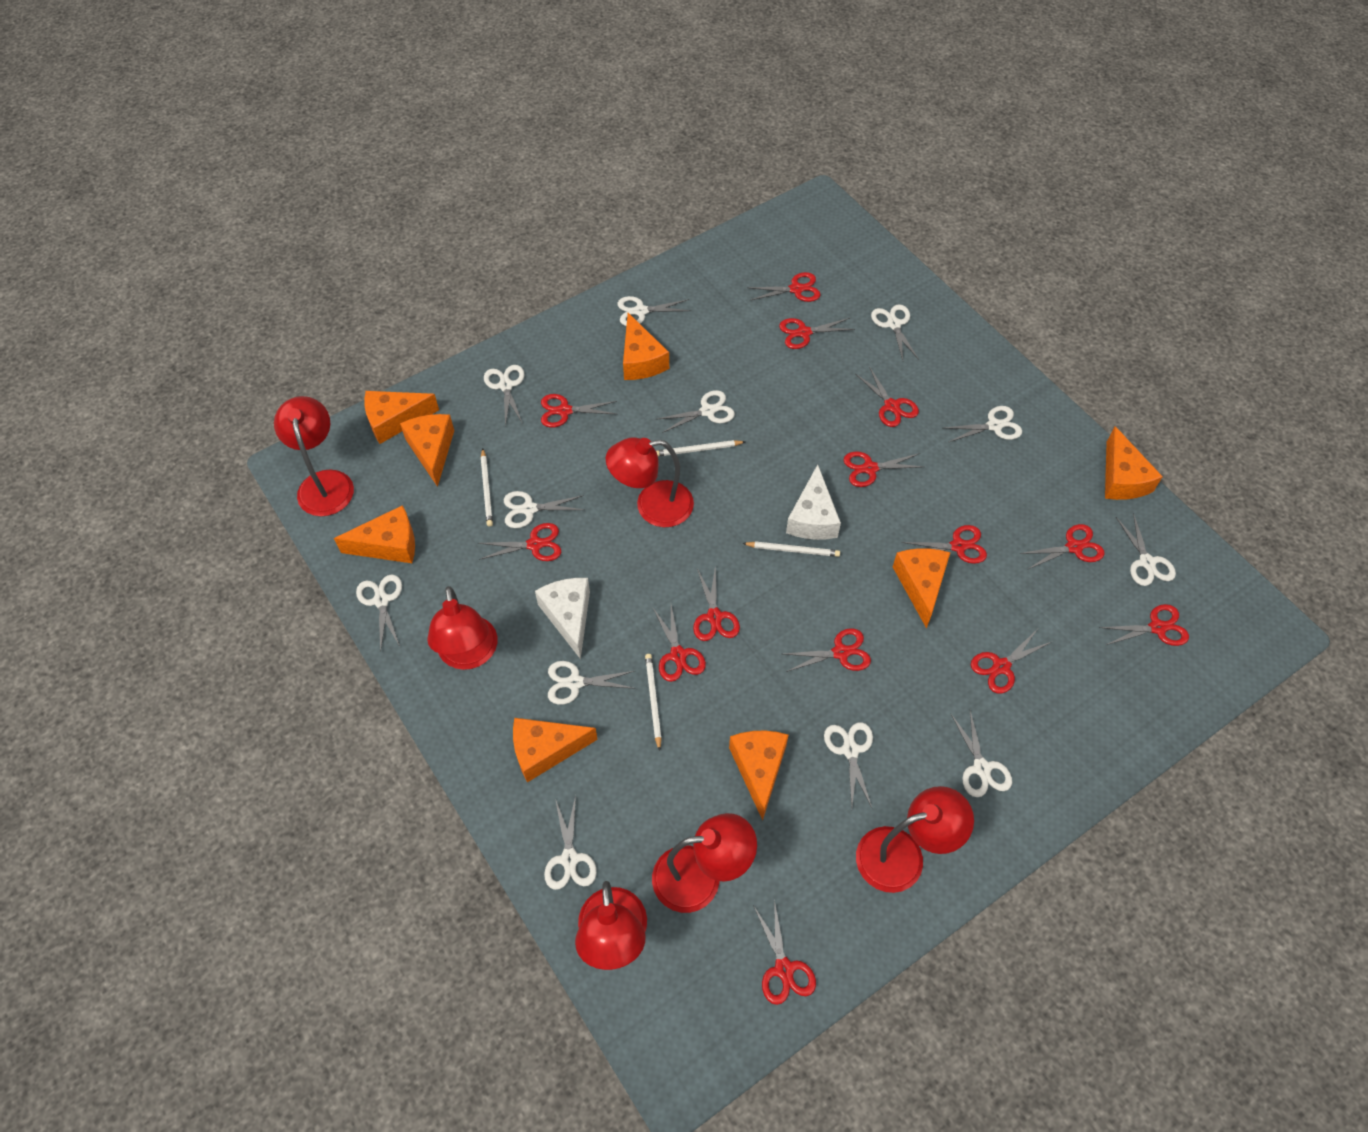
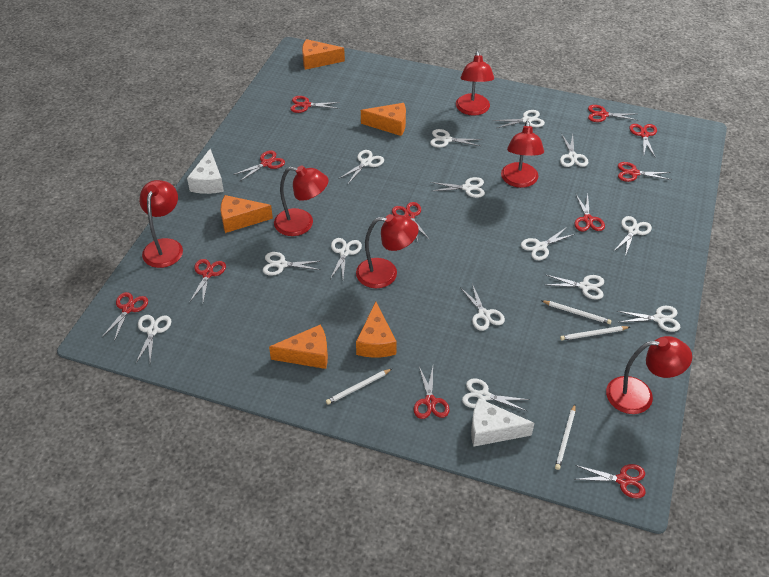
orange cheese: [334,505,415,563] [364,391,439,444] [400,414,454,487] [513,718,598,782] [623,313,669,380] [729,731,789,821] [893,548,950,628] [1105,426,1163,500] = 8 -> [221,195,273,233] [269,325,328,369] [302,39,345,70] [356,302,397,358] [361,103,406,136] = 5
red scissors: [478,523,561,561] [541,394,617,427] [653,605,706,682] [693,565,740,641] [747,272,821,302] [753,899,816,1005] [779,318,855,349] [784,628,871,672] [843,451,924,487] [856,366,919,427] [901,525,987,564] [971,630,1053,694] [1020,524,1104,569] [1099,604,1189,646] = 14 -> [101,292,148,341] [189,259,226,303] [233,151,285,181] [290,96,340,113] [392,202,430,241] [414,366,450,419] [574,464,646,499] [575,194,605,231] [588,105,637,122] [618,162,672,182] [629,124,657,157] = 11
white scissors: [356,574,402,652] [484,365,524,426] [504,491,584,528] [544,795,597,890] [548,661,636,705] [617,296,690,326] [658,390,735,433] [824,722,873,808] [871,304,919,360] [944,406,1022,442] [951,710,1012,797] [1116,513,1176,586] = 12 -> [136,315,171,363] [263,252,320,276] [330,238,362,279] [339,150,384,184] [430,129,482,148] [431,177,485,198] [460,284,505,331] [462,378,530,411] [493,110,545,128] [521,227,575,260] [547,275,604,300] [560,133,589,167] [613,216,652,256] [617,306,680,332] = 14

